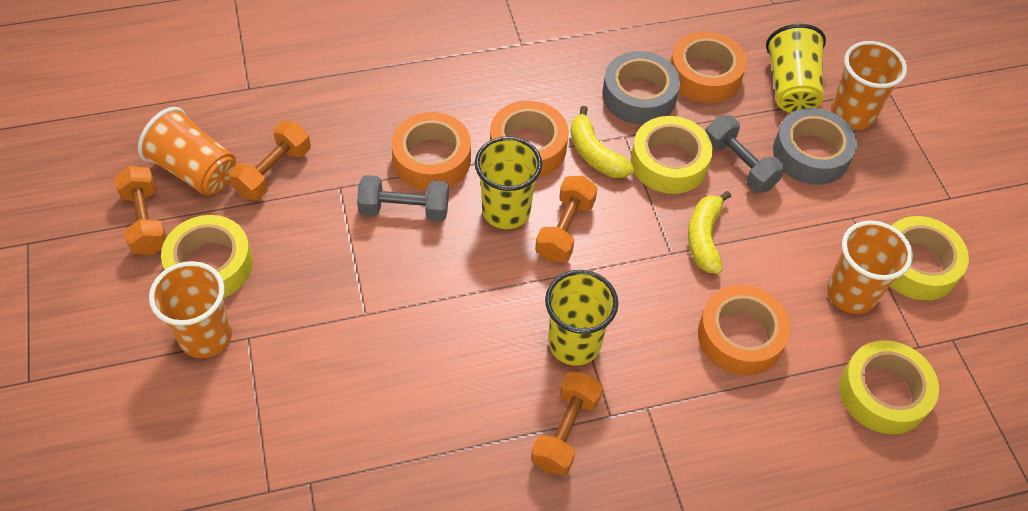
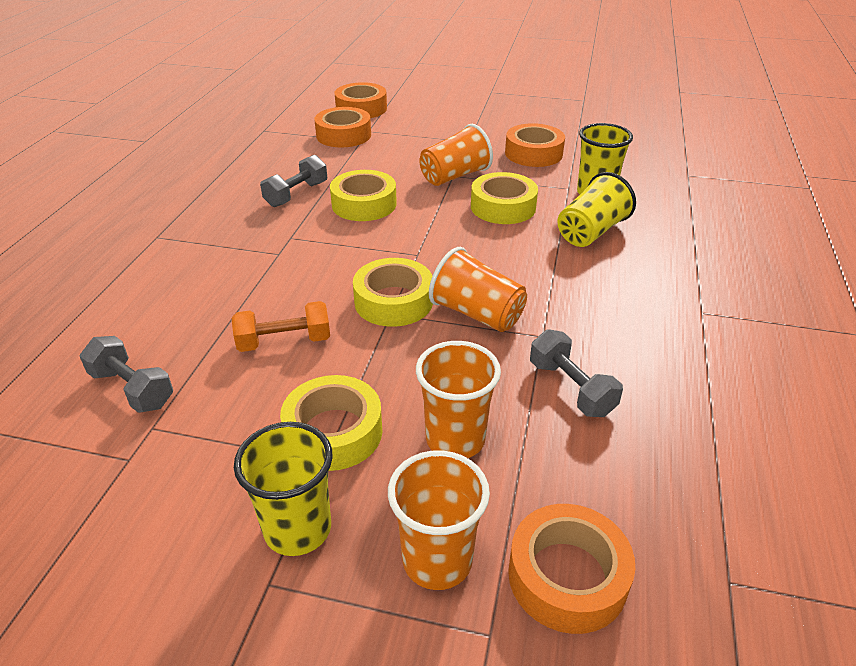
grey dumbbell: [357,175,449,222] [705,115,785,193] = 2 -> [79,336,173,413] [260,155,327,207] [530,329,623,417] = 3
grey tape: [602,51,680,124] [773,108,857,185] = 2 -> none = 0
orange dumbbell: [114,166,167,255] [229,121,311,200] [531,371,603,476] [535,176,598,262] = 4 -> [232,301,330,352] = 1
yellow banana: [571,106,635,178] [688,191,731,274] = 2 -> none = 0

